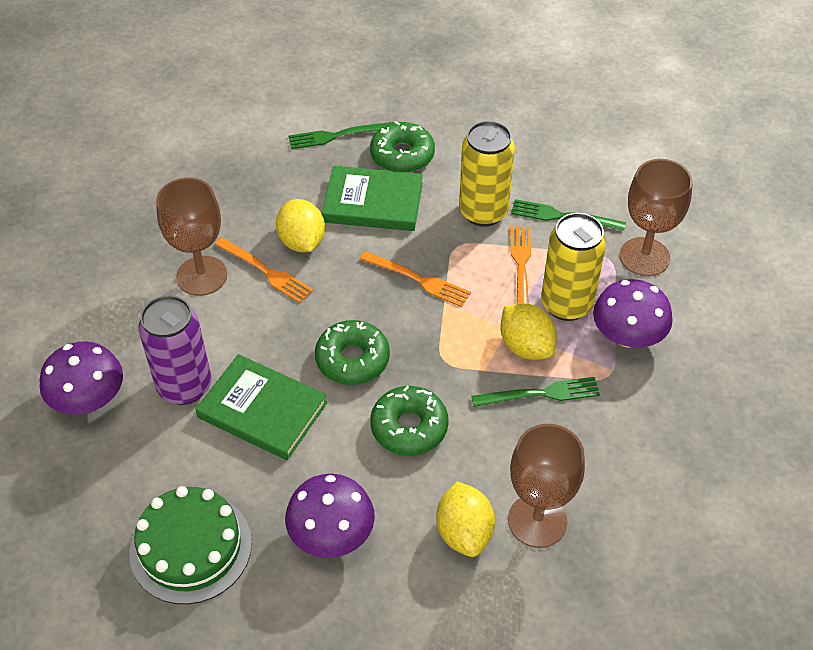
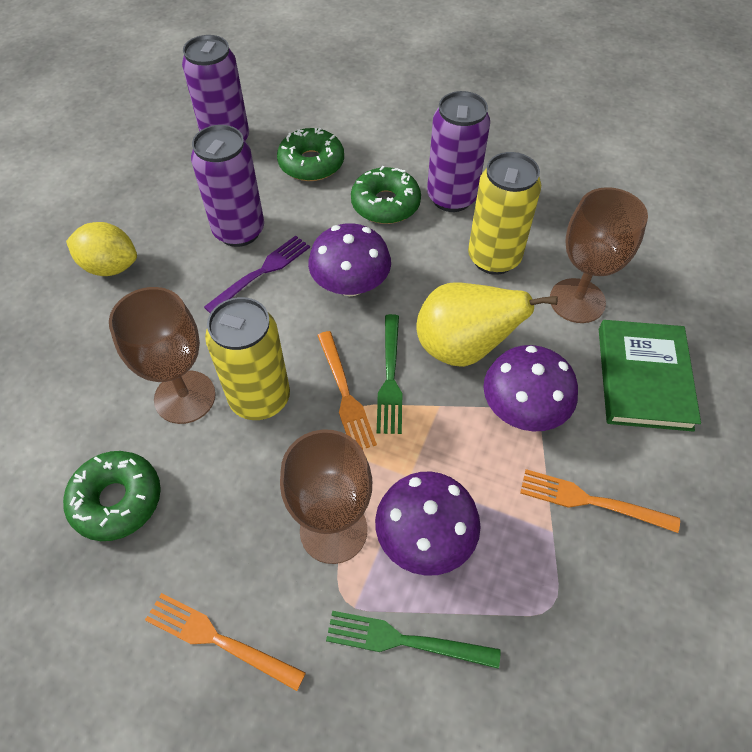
green book: [196,354,328,460] [322,166,423,231] = 2 -> [599,320,701,432] = 1
green cake: [129,486,252,604] = 1 -> none = 0
green fork: [288,122,394,149] [471,377,600,407] [511,199,626,231] = 3 -> [326,611,501,669] [377,314,402,434] = 2
purple can: [138,295,211,405] = 1 -> [182,35,249,141] [191,125,264,247] [427,91,490,212] = 3
purple fork: none = 0 -> [204,236,310,313] = 1
yellow lemon: [276,199,325,252] [436,481,495,557] [500,303,557,360] = 3 -> [66,222,137,276] = 1
yellow pear: none = 0 -> [416,283,558,367] = 1

